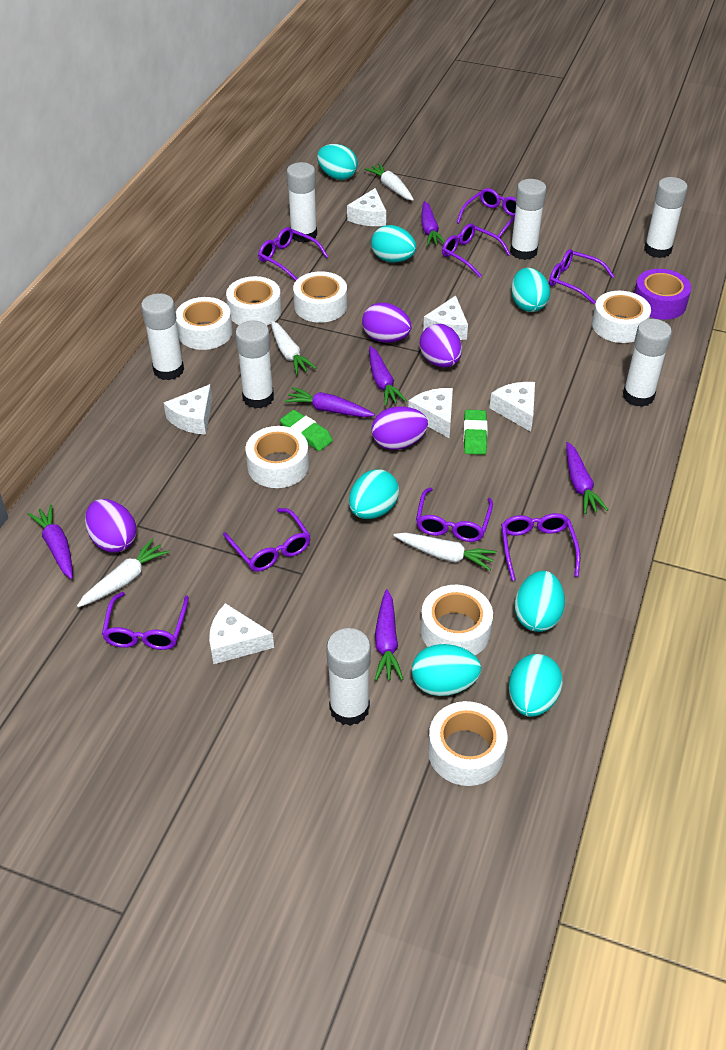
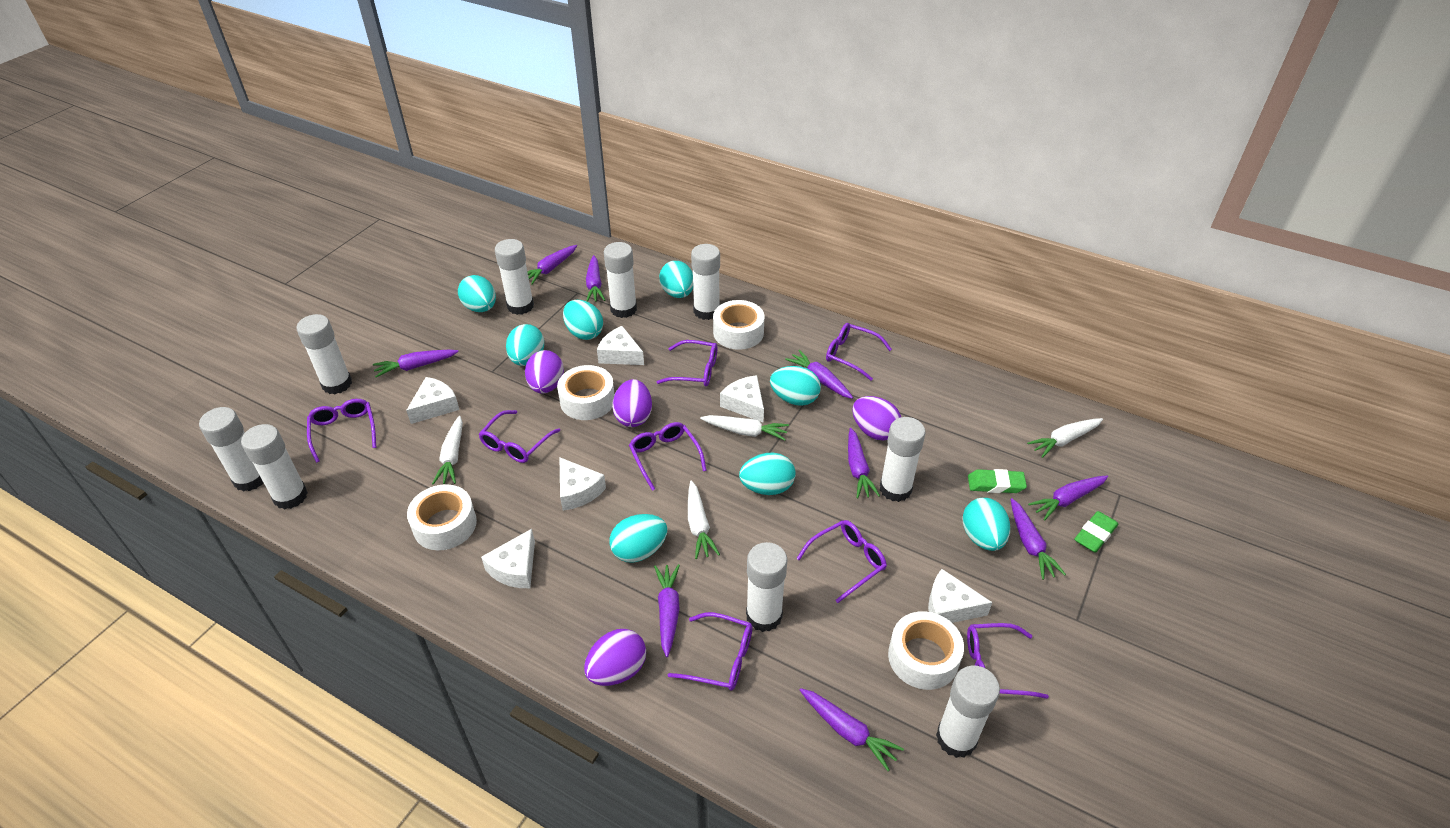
purple carrot: [28,504,73,579] [284,387,375,417] [369,346,407,406] [375,589,403,681] [421,201,445,246] [566,442,608,514] = 6 -> [373,350,459,377] [528,245,577,284] [586,255,605,302] [654,564,680,657] [785,350,853,399] [800,688,904,771] [848,428,880,498] [1011,498,1066,580] [1028,476,1108,521] = 9
purple tape: [634,269,691,320] = 1 -> none = 0
turquoise egg: [317,144,358,180] [349,469,399,519] [371,225,416,263] [412,644,481,696] [509,654,563,717] [511,268,550,312] [515,571,565,632] = 7 -> [458,275,496,312] [506,324,544,366] [563,300,603,340] [609,514,668,563] [659,261,693,298] [739,453,796,495] [770,366,821,406] [962,498,1010,551] = 8
white glue stick: [141,293,184,380] [235,320,274,409] [287,162,317,243] [326,628,371,726] [510,179,547,260] [623,319,672,407] [644,177,688,258] = 7 -> [199,407,263,492] [241,424,308,510] [296,314,352,394] [495,239,534,315] [604,242,637,318] [691,244,720,320] [746,542,788,632] [880,417,926,502] [936,666,1000,758] = 9
white tape: [176,297,233,350] [226,276,282,326] [245,426,309,488] [293,271,347,323] [420,585,493,655] [428,701,507,786] [592,291,651,343] = 7 -> [407,484,477,550] [557,365,615,420] [713,300,765,350] [888,611,964,690] = 4

